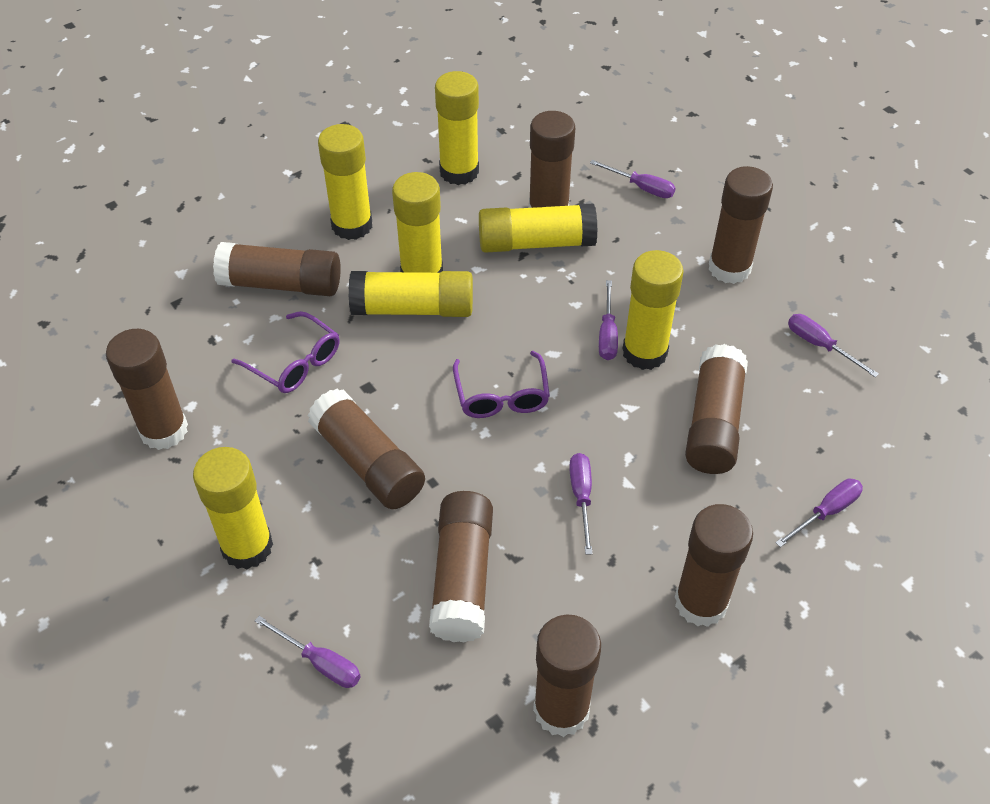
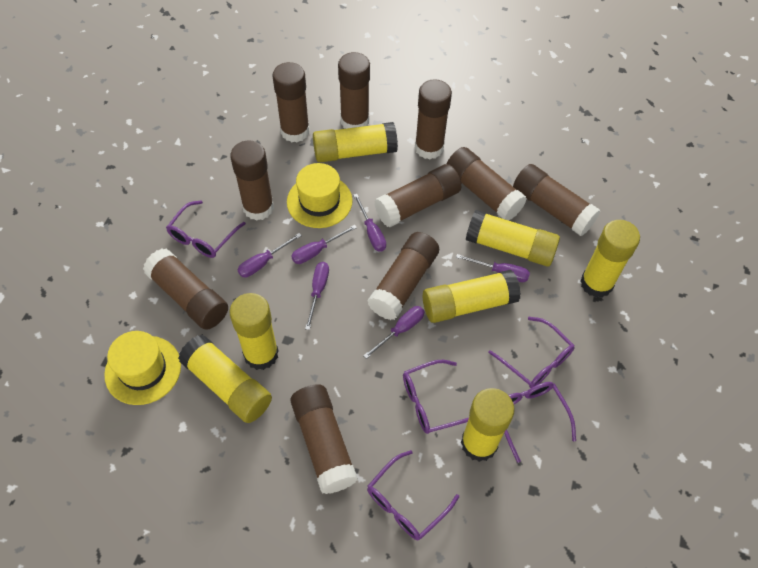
brown glue stick: [106,329,188,450] [213,242,341,296] [307,388,425,509] [429,491,493,642] [529,111,575,208] [533,614,601,737] [675,504,753,627] [685,344,748,474] [709,166,773,284] = 9 -> [143,248,228,330] [230,140,274,221] [272,62,310,143] [290,384,358,494] [338,52,370,129] [367,232,439,320] [374,164,461,227] [415,79,452,159] [447,147,527,221] [513,164,600,236] = 10
purple glasses: [231,311,339,393] [453,351,550,418] = 2 -> [166,200,246,258] [367,450,459,540] [403,360,469,434] [489,317,575,388] [504,382,576,463] = 5
yellow hat: none = 0 -> [104,331,181,405] [287,163,353,228] = 2

